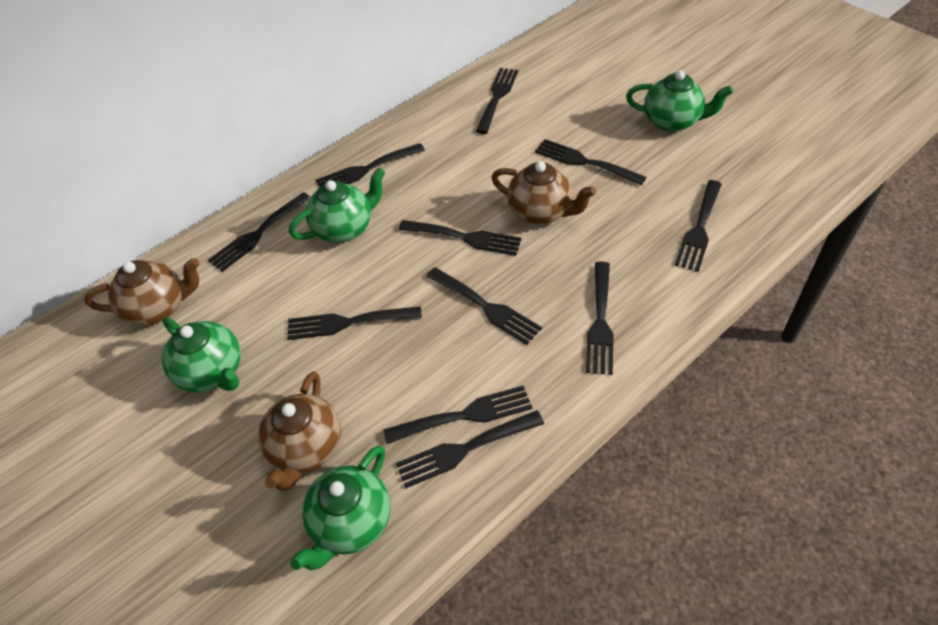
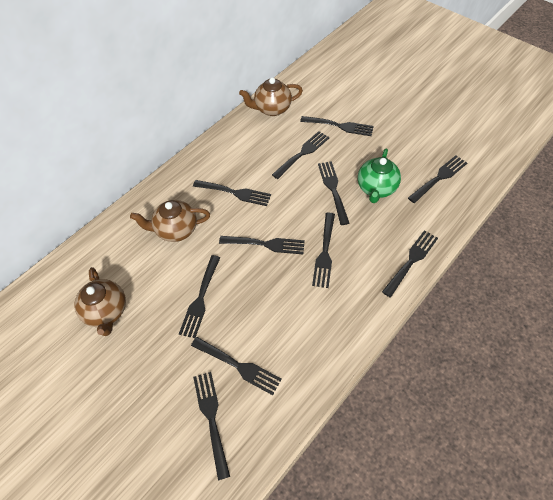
green teapot: [162,317,241,392] [289,168,385,243] [290,445,390,570] [626,70,733,132] = 4 -> [358,148,401,203] = 1

